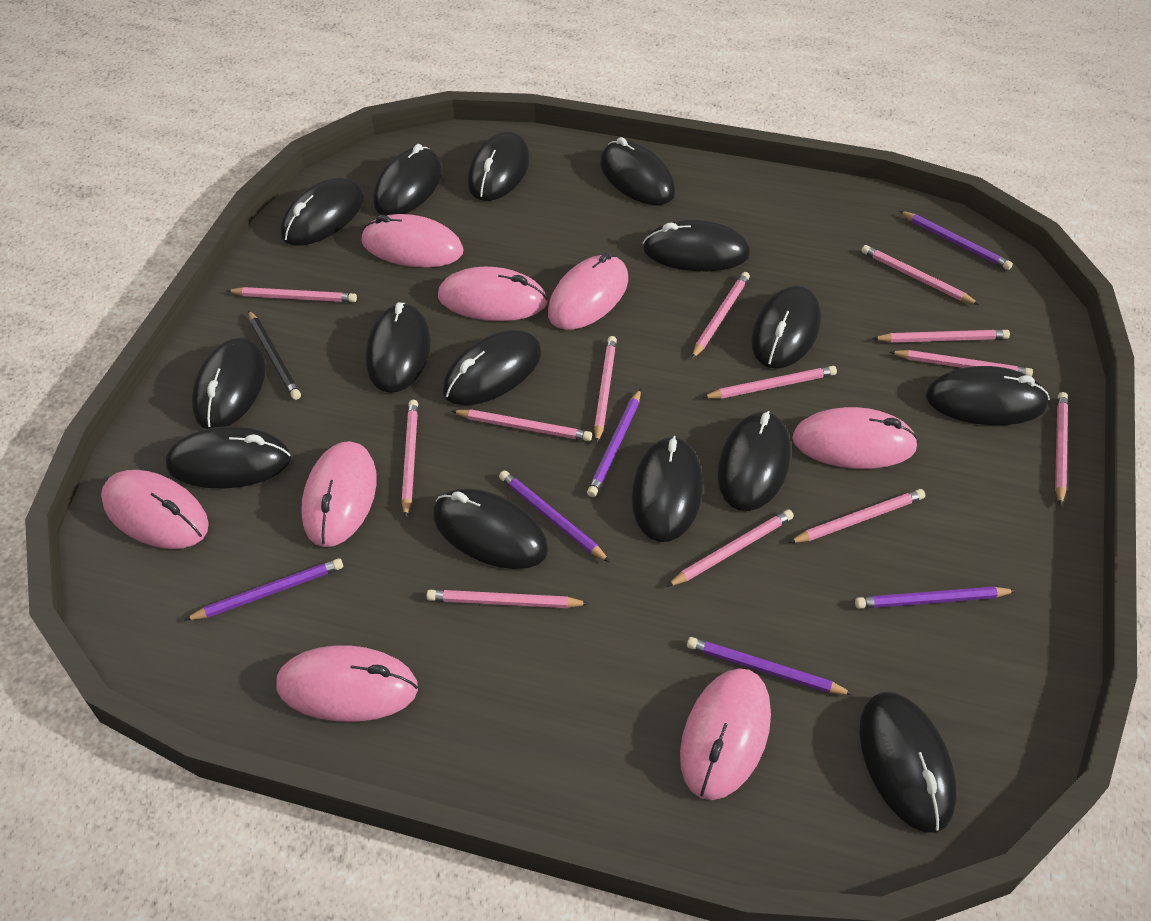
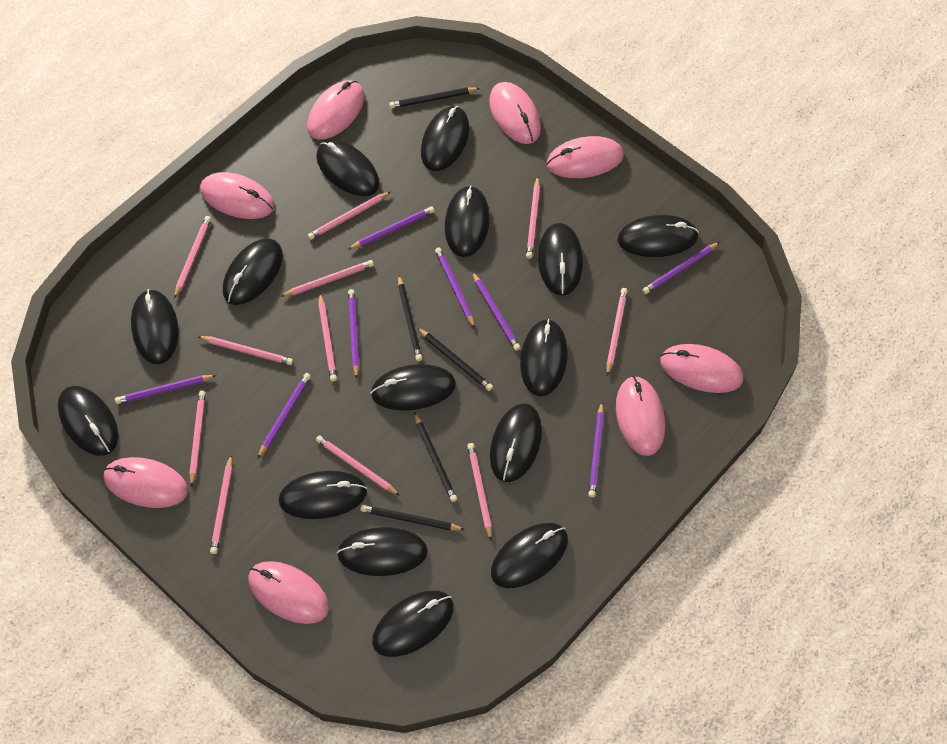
black pencil: [248,310,301,400] = 1 -> [360,505,465,530] [389,87,480,109] [398,274,423,361] [414,412,457,502] [417,328,493,391] = 5
pink pencil: [226,287,357,302] [402,400,418,518] [426,590,590,608] [452,409,592,441] [594,336,617,443] [666,509,794,587] [692,272,750,359] [702,366,837,399] [789,489,925,543] [861,245,979,305] [872,330,1010,343] [890,350,1033,376] [1055,392,1068,506] = 13 -> [174,216,211,299] [189,391,206,487] [197,336,293,365] [210,454,233,554] [280,260,374,297] [308,191,391,240] [316,435,400,496] [318,294,337,381] [467,443,492,540] [526,177,540,259] [606,288,628,376] = 11
purple pencil: [185,558,343,620] [499,471,610,562] [587,388,641,497] [687,637,854,695] [855,587,1017,609] [900,211,1013,270] = 6 -> [115,375,217,404] [257,373,311,459] [348,206,434,249] [348,289,359,379] [435,247,475,328] [472,272,521,351] [588,402,604,497] [643,242,720,294] = 8

